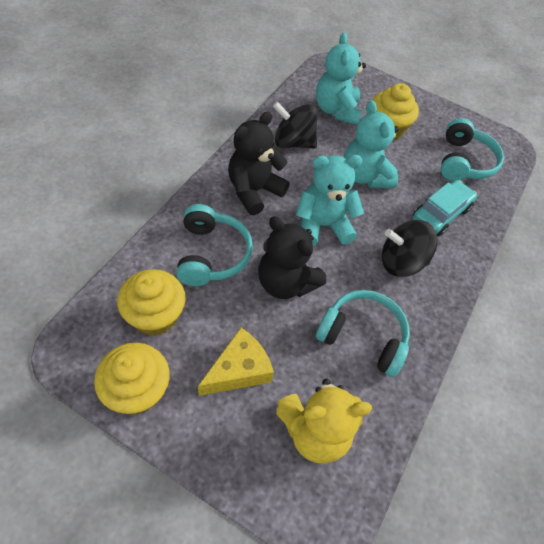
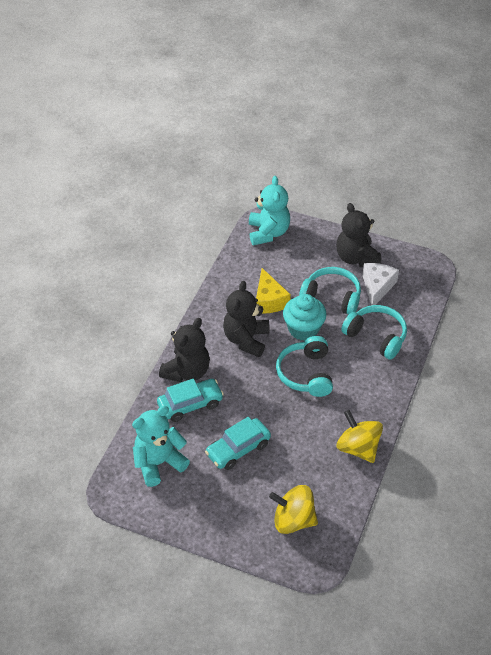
black spinning top: [273,102,318,149] [382,220,437,277] = 2 -> none = 0
black teddy bear: [228,112,290,215] [258,216,326,299] = 2 -> [159,318,210,382] [223,281,269,357] [337,203,381,267] = 3
turquoise car: [413,180,477,237] = 1 -> [157,379,224,422] [205,417,271,470] = 2
turquoise cupcake: none = 0 -> [283,294,327,341] = 1
turquoise teddy bear: [296,155,364,246] [316,32,366,125] [344,100,399,188] = 3 -> [132,406,190,487] [249,176,290,245] = 2
white cheese: none = 0 -> [362,263,399,305] = 1
yellow cupcake: [94,343,170,414] [117,269,186,336] [372,83,419,141] = 3 -> none = 0
yellow spinning top: none = 0 -> [269,485,318,534] [337,410,383,463] = 2
yellow teddy bear: [277,379,372,463] = 1 -> none = 0

